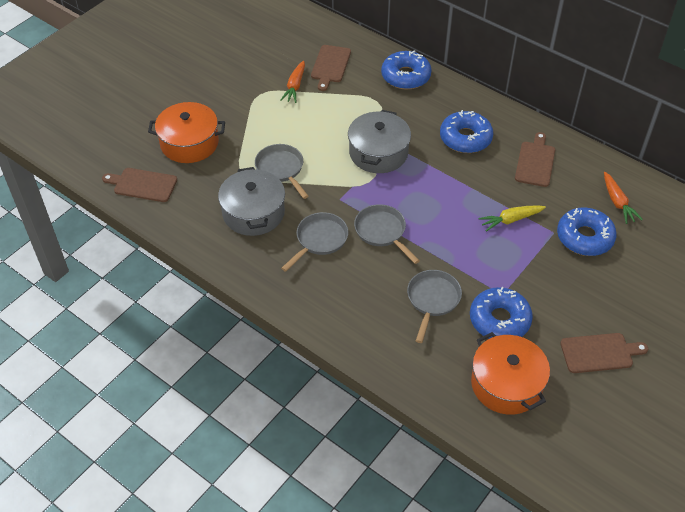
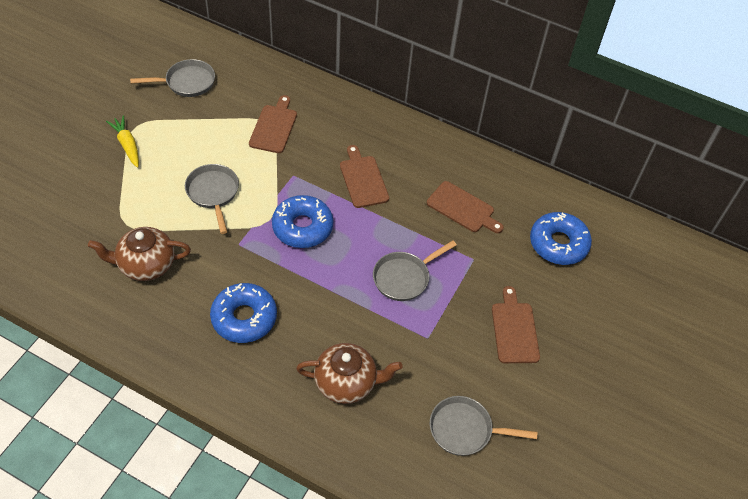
blue donut: [381,51,432,89] [440,110,494,153] [470,287,533,339] [557,208,617,256] = 4 -> [210,283,277,343] [272,195,333,248] [530,212,592,265] = 3
brown teapot: none = 0 -> [88,227,191,281] [296,343,403,404] = 2
grey pot: [218,167,285,236] [348,110,411,173] = 2 -> none = 0
orange carrot: [280,61,305,103] [604,172,643,224] = 2 -> none = 0
orange pot: [148,102,225,163] [471,332,550,415] = 2 -> none = 0

